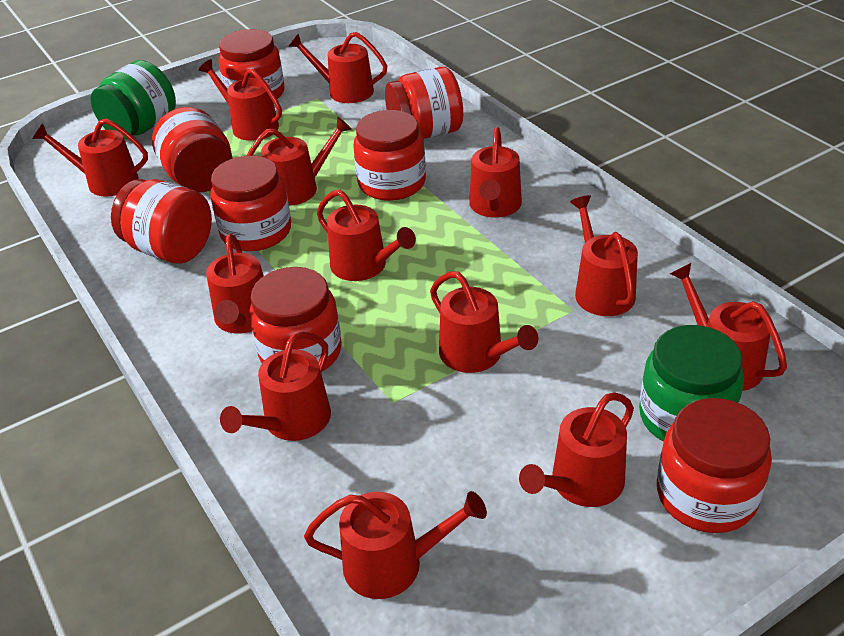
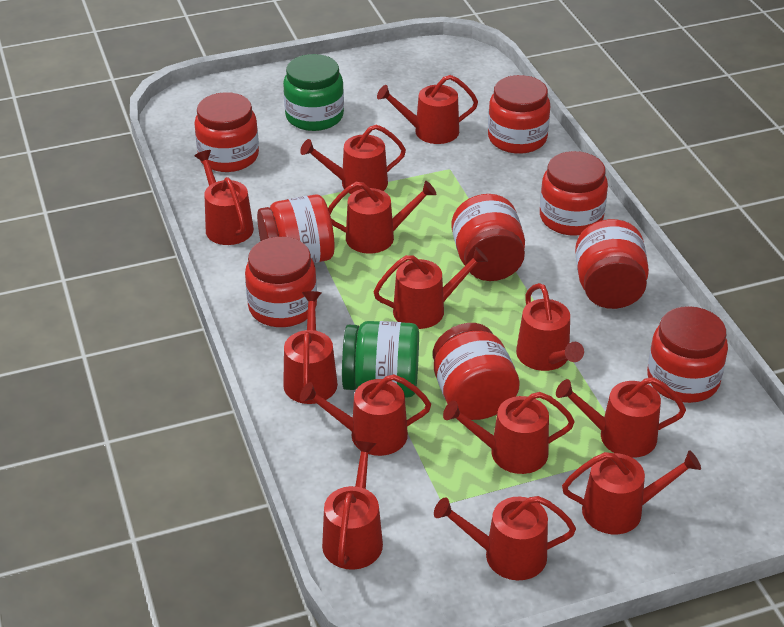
red jar: [111,179,212,264] [152,107,233,192] [210,156,291,251] [218,29,285,99] [249,267,342,371] [353,110,426,201] [385,67,463,139] [657,398,772,533] = 8 -> [194,92,259,172] [245,237,317,327] [257,194,334,263] [433,323,520,420] [451,194,525,281] [488,75,550,154] [540,151,608,236] [575,219,649,309] [647,306,728,403] = 9

